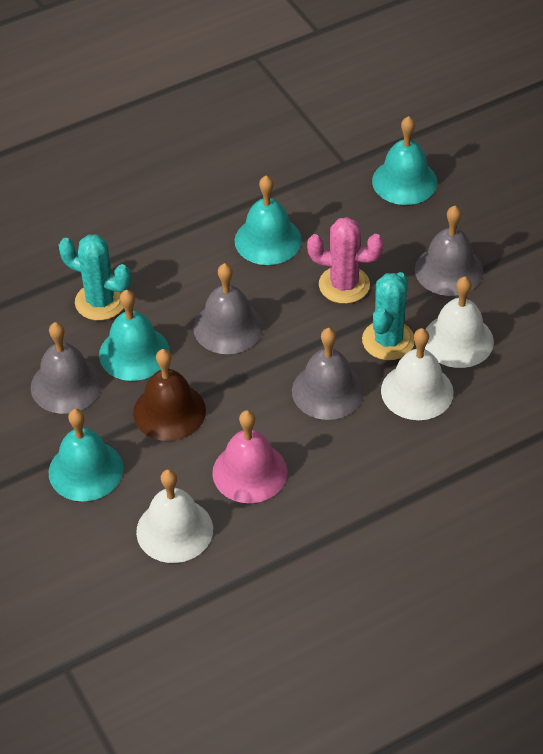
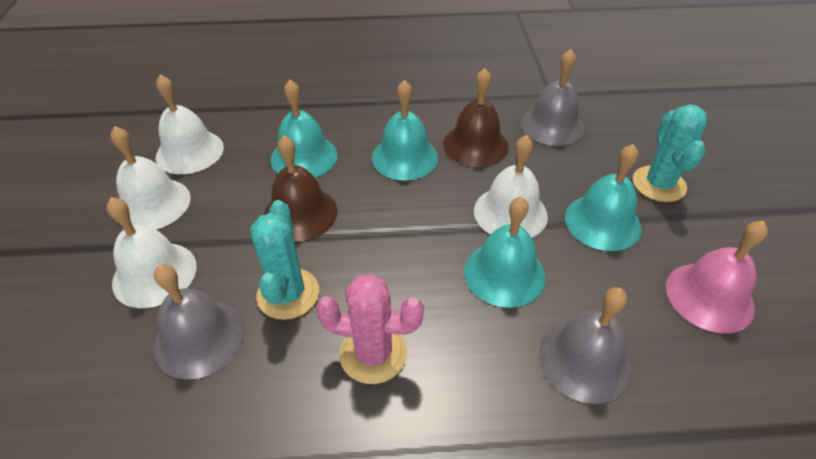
brown bell: [133,349,206,441] = 1 -> [264,135,337,241] [443,68,509,167] = 2
grey bell: [31,322,103,414] [193,263,264,354] [292,328,364,420] [415,206,483,296] = 4 -> [154,264,245,379] [521,49,584,146] [539,288,633,404] = 3
white bell: [136,469,213,563] [381,328,454,420] [425,277,494,368] = 3 -> [107,197,197,308] [110,126,191,230] [156,74,224,174] [474,135,548,238] = 4

